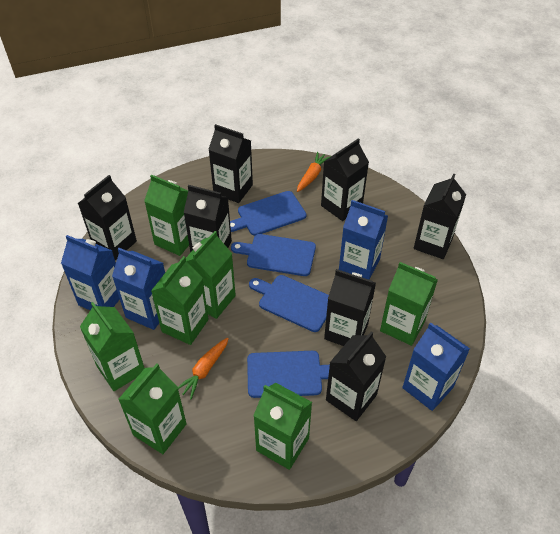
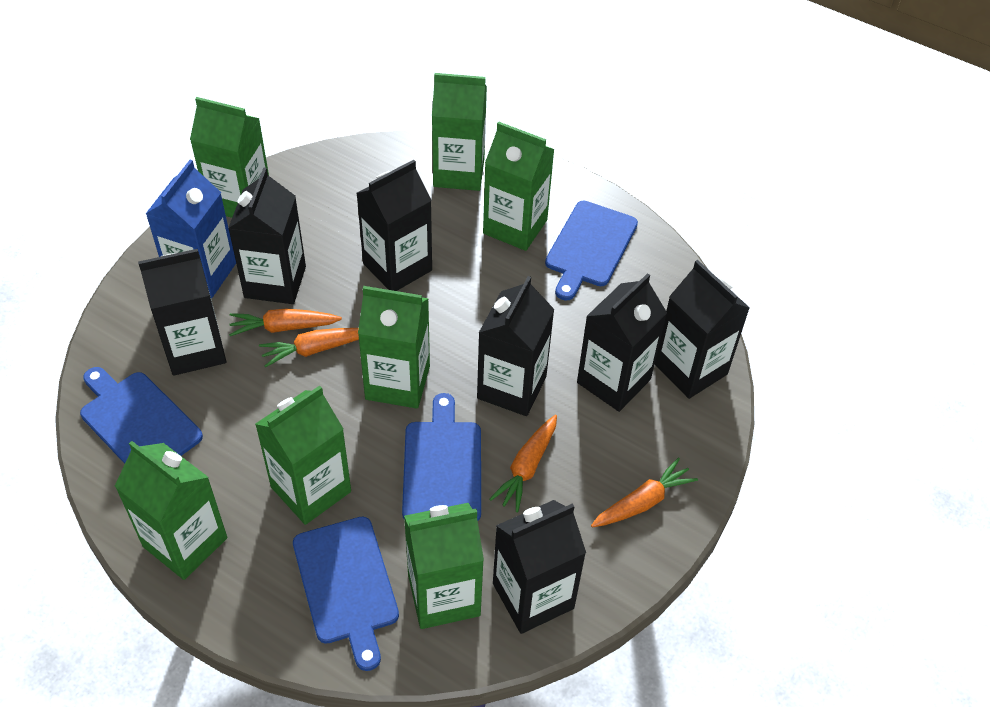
blue carton: [61,235,120,310] [112,248,165,330] [339,200,388,280] [402,322,470,411] = 4 -> [146,160,236,298] = 1
orange carrot: [178,337,229,399] [297,152,331,192] = 2 -> [229,309,342,336] [259,328,359,367] [489,415,557,512] [591,457,698,527] = 4

